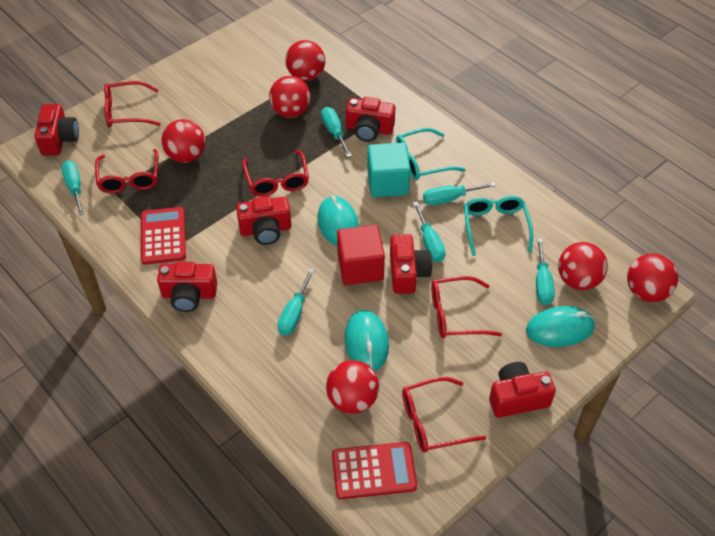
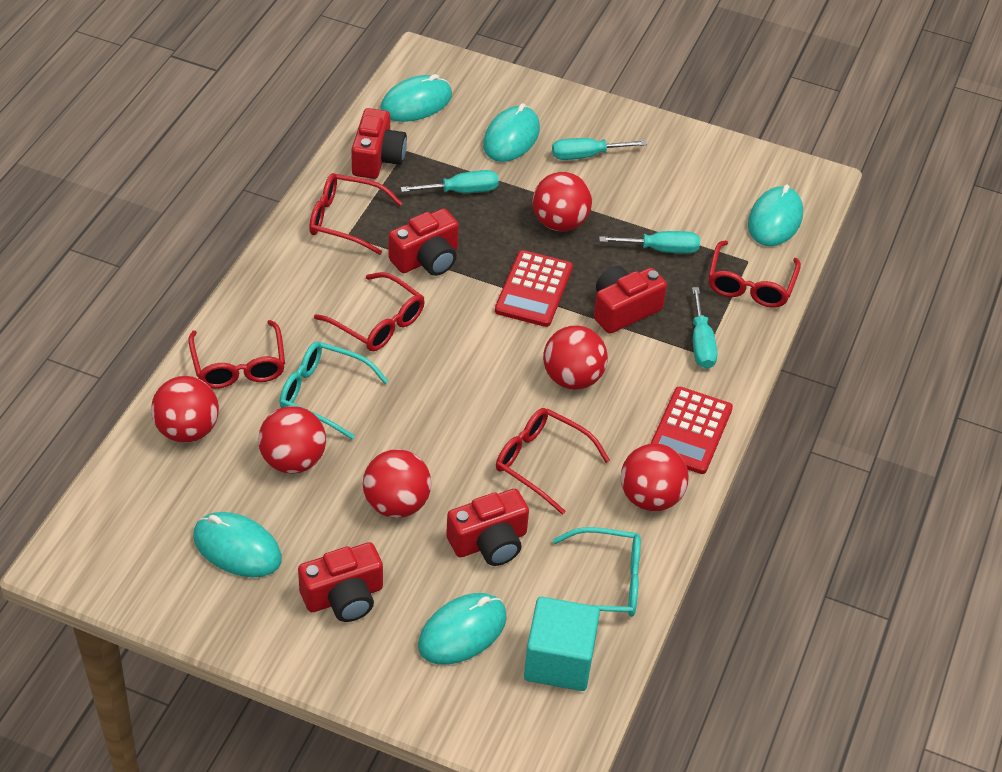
red camera: [34,104,79,155] [157,262,217,312] [236,196,291,245] [346,97,395,142] [390,234,432,294] [489,362,556,418] = 6 -> [298,542,383,622] [351,108,407,179] [389,209,459,276] [446,489,529,566] [594,266,667,334] = 5
red cube: [337,225,385,285] = 1 -> none = 0
turquoise mouse: [318,196,359,246] [345,310,389,371] [526,306,595,347] = 3 -> [193,512,282,577] [380,74,452,122] [418,593,507,665] [483,103,540,162] [748,184,803,246] = 5
turquoise screwdriver: [61,160,84,216] [277,269,314,336] [321,107,352,157] [413,202,445,262] [423,182,496,205] [536,239,555,305] = 6 -> [401,170,499,193] [552,138,647,160] [599,231,700,254] [692,287,717,369] = 4

